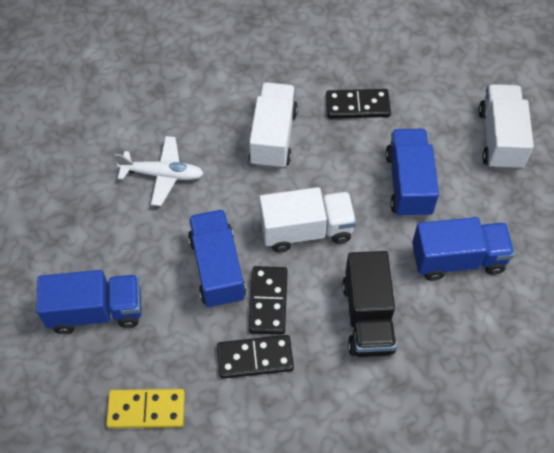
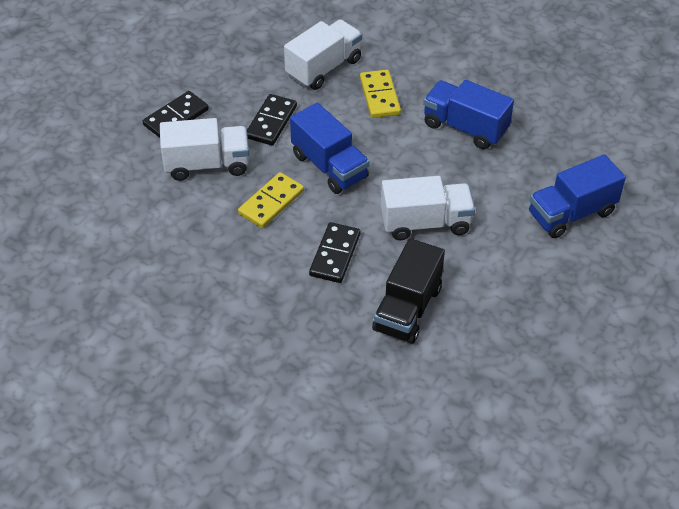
blue truck: [36,270,142,334] [188,209,246,308] [386,129,439,217] [412,217,515,281] = 4 -> [290,103,370,194] [423,80,514,149] [529,154,626,238] = 3
white plane: [115,136,204,206] = 1 -> none = 0
yellow domino: [106,389,185,428] = 1 -> [238,172,304,228] [360,70,401,118] = 2

